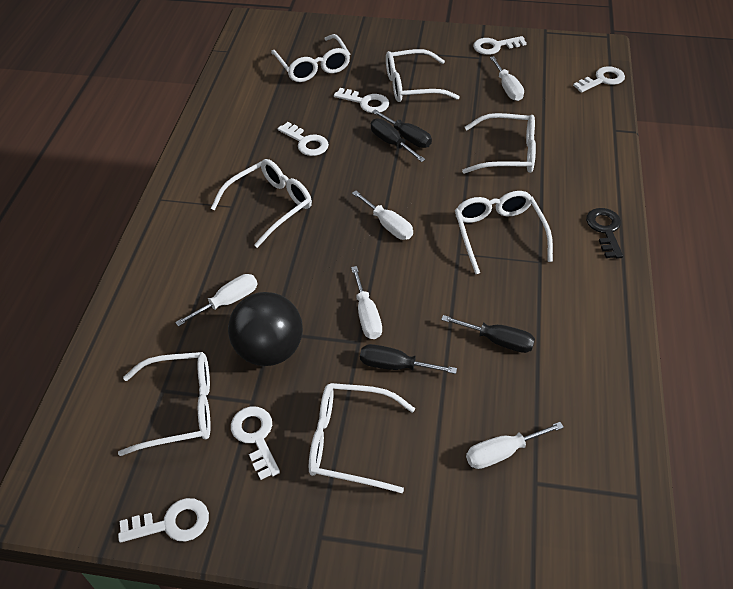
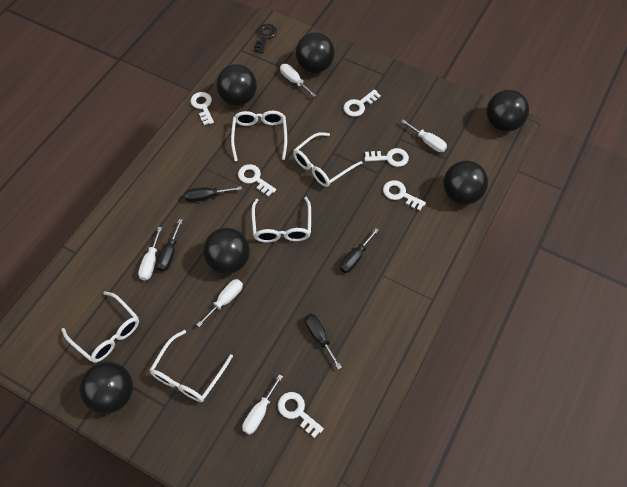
black ball: [228,292,303,366] = 1 -> [79,362,133,414] [203,228,250,274] [216,64,257,106] [296,32,335,73] [443,160,488,205] [486,90,529,132] = 6
white glasses: [118,352,211,456] [211,159,312,248] [271,34,350,82] [309,383,415,493] [386,49,460,102] [455,191,553,274] [462,113,536,174] = 7 -> [61,291,139,363] [149,330,233,402] [231,111,287,161] [251,197,311,243] [293,132,362,187] = 5

